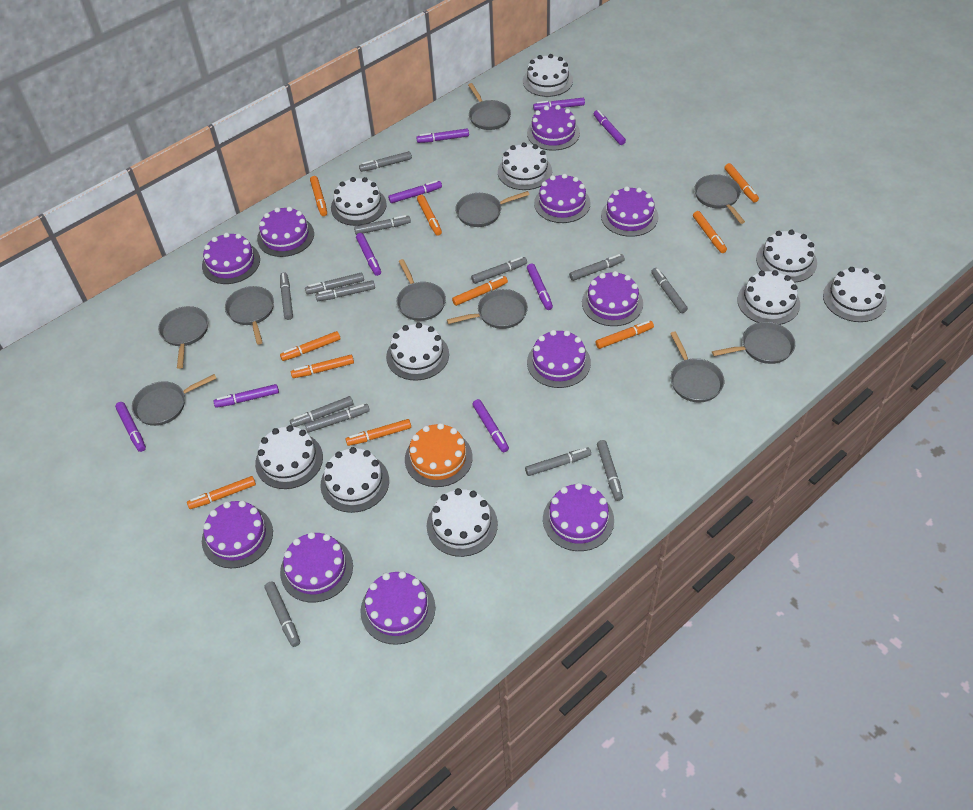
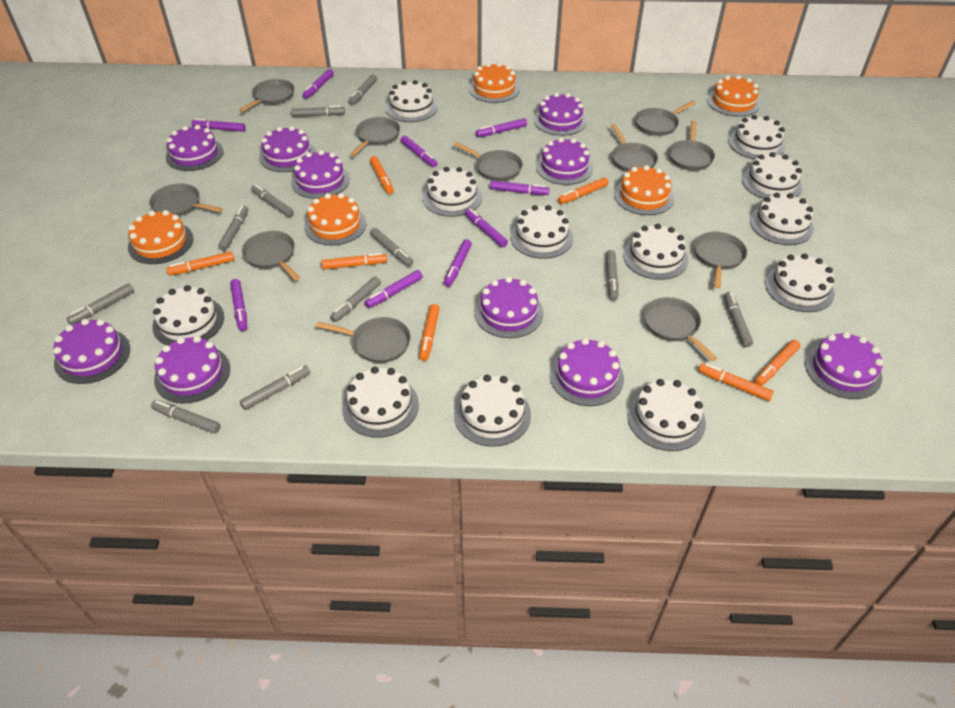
grey marker: [264,581,300,647] [280,272,293,320] [290,396,354,427] [305,273,364,294] [305,404,370,433] [315,280,375,301] [354,215,411,235] [359,151,412,172] [471,257,527,284] [525,448,591,476] [569,254,625,281] [597,440,623,501] [651,268,688,313] = 13 -> [67,283,134,325] [151,400,221,434] [218,206,248,251] [240,366,310,410] [251,184,294,217] [291,105,345,117] [330,276,381,322] [348,75,377,105] [370,228,413,267] [606,250,619,301] [724,292,753,347] = 11
grey pan: [132,374,217,426] [158,306,208,369] [225,286,274,345] [397,259,446,321] [447,289,528,329] [455,191,530,227] [468,83,511,130] [670,331,724,403] [694,174,745,224] [712,322,795,364] = 10 -> [149,183,223,216] [239,79,294,112] [242,231,300,281] [316,317,411,363] [350,117,400,156] [454,142,523,181] [611,124,658,172] [635,101,696,136] [643,297,717,361] [668,121,715,171] [694,232,747,289] = 11
orange cake: [405,423,472,487] = 1 -> [128,210,193,264] [304,193,366,246] [469,62,520,103] [614,165,674,215] [707,75,760,117] = 5
orange marker: [187,476,256,509] [280,331,341,361] [291,355,354,378] [310,176,327,216] [345,419,411,446] [417,195,442,236] [452,276,508,306] [595,321,654,349] [693,211,727,253] [724,163,759,203] = 10 -> [166,251,234,276] [321,253,387,269] [370,156,394,194] [419,304,440,361] [558,177,609,204] [698,363,774,401] [754,340,800,386] = 7
purple cake: [202,232,260,284] [202,500,273,568] [257,206,314,257] [280,532,353,602] [360,571,435,645] [527,105,580,151] [527,330,591,388] [534,174,591,223] [543,483,614,551] [582,271,643,326] [601,186,658,237] = 11 -> [53,319,130,384] [154,336,230,404] [166,125,223,171] [259,126,316,172] [291,150,350,199] [474,277,543,338] [534,93,587,136] [536,137,593,185] [550,338,624,406] [805,332,883,399] = 10
white cake: [255,425,323,489] [321,447,389,513] [331,177,387,226] [386,323,449,380] [427,488,498,557] [498,142,552,190] [523,54,573,97] [737,270,800,325] [756,230,817,283] [823,267,887,322] = 10 -> [152,285,224,345] [342,367,419,438] [385,80,438,122] [422,167,482,217] [454,375,531,447] [510,205,573,259] [623,224,688,280] [627,379,706,451] [729,115,785,159] [742,152,802,199] [750,193,814,245] [765,253,835,312] = 12

